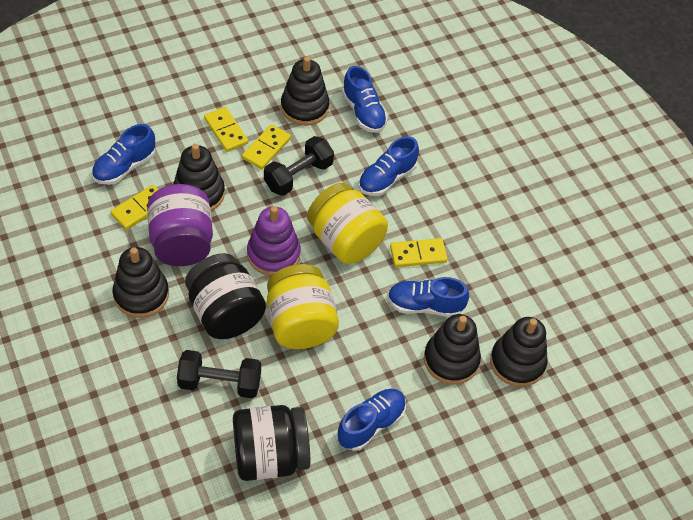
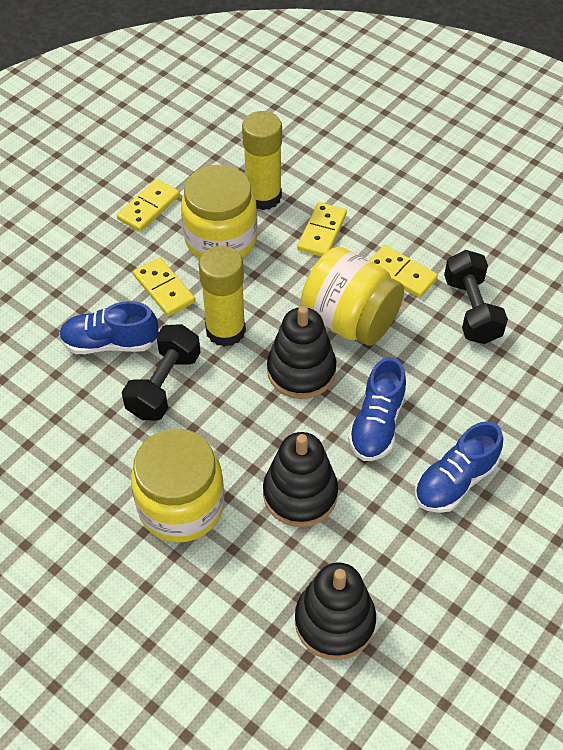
black jar: [185,253,266,339] [233,405,310,481] = 2 -> none = 0
black stacking toy: [112,247,169,318] [173,144,225,211] [281,56,329,126] [424,314,481,385] [490,317,548,387] = 5 -> [263,432,338,527] [267,306,336,399] [295,562,376,660] = 3
blue shoe: [92,124,156,185] [337,389,406,451] [342,66,388,133] [359,136,419,196] [387,277,469,317] = 5 -> [59,301,159,354] [348,357,406,461] [415,421,503,513] = 3
purple jar: [147,184,213,266] = 1 -> none = 0
purple stacking toy: [247,206,300,276] = 1 -> none = 0
yellow glue stick: none = 0 -> [199,246,246,347] [242,111,282,210] = 2
yellow jar: [267,264,339,349] [307,183,388,264] = 2 -> [131,429,224,543] [181,165,257,259] [301,247,404,346] = 3

